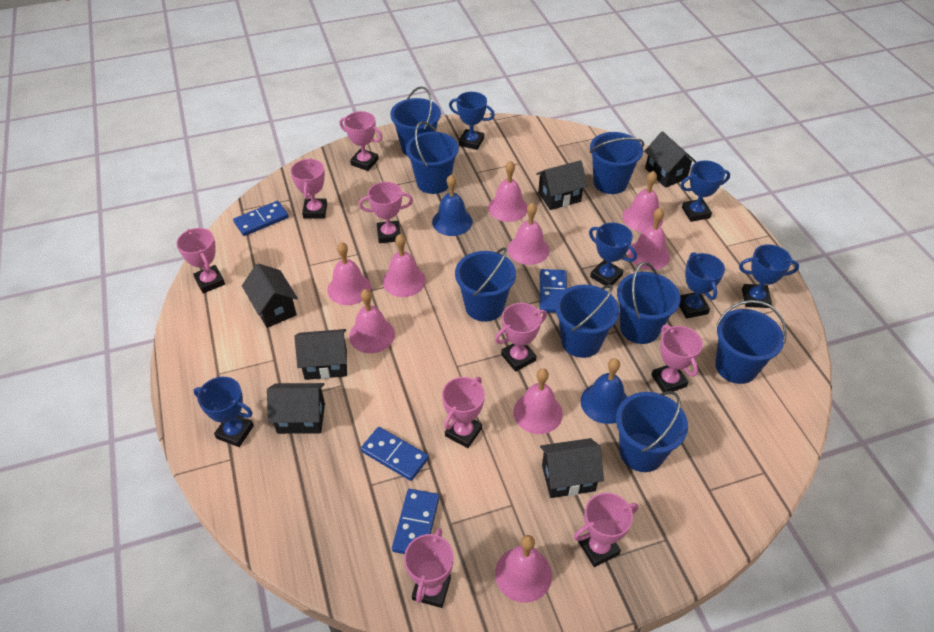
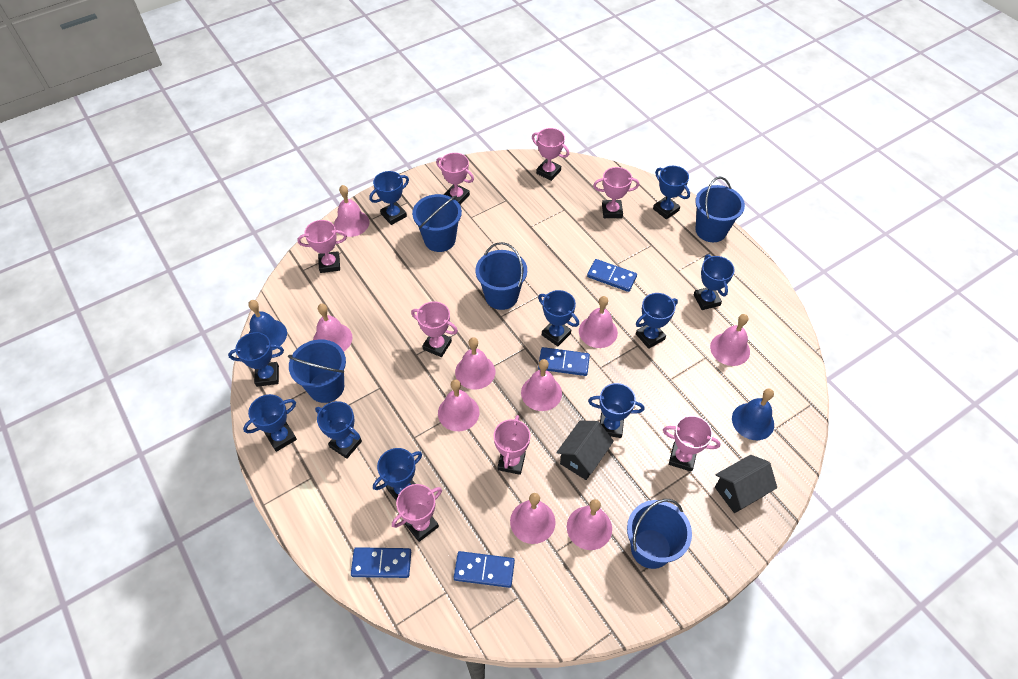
black house: [242,263,298,328] [267,383,325,434] [294,329,347,380] [536,160,588,210] [540,438,604,498] [644,131,696,188] = 6 -> [556,421,614,480] [715,455,777,513] = 2
blue bucket: [390,86,441,155] [406,121,459,194] [455,247,516,322] [555,284,619,358] [590,132,644,194] [616,391,688,472] [617,262,681,344] [715,300,787,384] = 8 -> [288,339,346,403] [412,194,462,252] [476,242,527,310] [627,499,692,569] [695,177,745,242] = 5
blue trophy: [193,377,254,447] [449,92,495,150] [589,223,637,288] [679,252,725,319] [681,160,730,222] [739,244,799,308] = 6 -> [228,332,284,387] [243,394,297,452] [315,401,362,459] [369,171,409,225] [373,448,422,501] [538,290,579,346] [588,383,644,438] [636,293,678,349] [653,166,690,219] [694,255,735,310] = 10
pink trophy: [176,228,225,293] [290,158,327,219] [340,111,383,171] [359,182,413,243] [404,528,454,608] [442,377,485,448] [495,303,547,372] [574,493,638,567] [651,325,703,392] = 9 -> [297,220,347,273] [392,484,442,542] [411,301,458,357] [436,153,474,205] [494,415,530,475] [532,128,569,181] [593,167,639,218] [663,415,720,472] = 8

